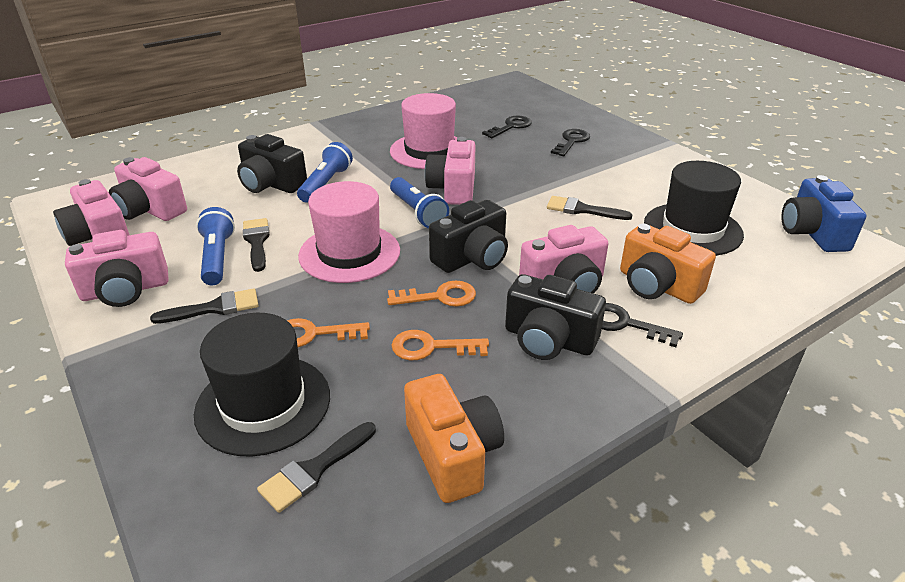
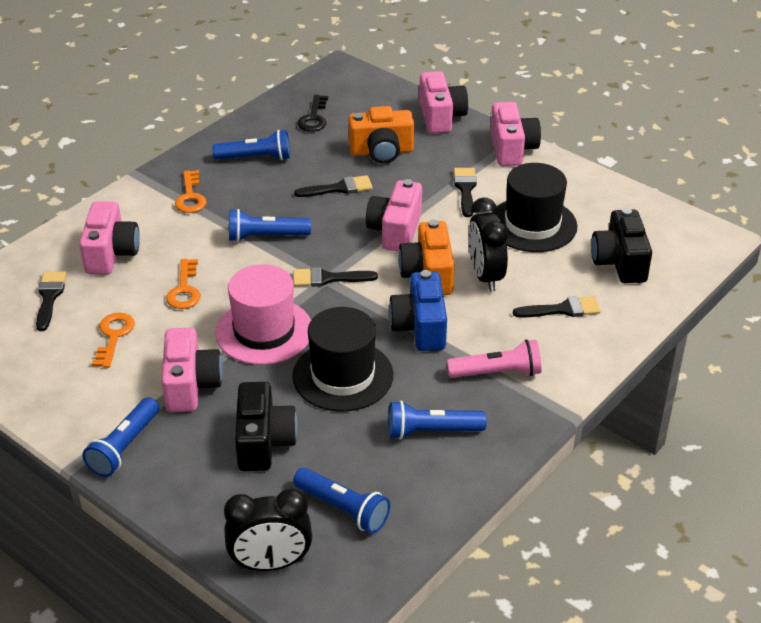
black brush: [150,288,259,324] [243,218,270,272] [257,422,376,513] [547,196,633,220] = 4 -> [36,272,67,331] [293,267,378,287] [294,175,373,197] [454,168,477,217] [513,296,601,318] = 5
black camera: [237,134,307,193] [429,200,508,273] [505,274,606,360] = 3 -> [235,382,298,471] [591,208,652,283] = 2
black clock: none = 0 -> [224,489,312,571] [468,198,508,292] = 2
black key: [482,116,532,138] [551,129,590,156] [602,303,683,347] = 3 -> [297,95,328,132] = 1
blue flashlight: [196,207,235,285] [297,142,353,203] [390,177,449,229] = 3 -> [82,397,159,477] [212,130,290,160] [229,209,311,242] [293,468,390,534] [388,401,487,439] = 5
pink flashlight: none = 0 -> [447,339,541,378] = 1
pink hat: [298,181,400,283] [390,93,458,169] = 2 -> [215,264,311,365] = 1

